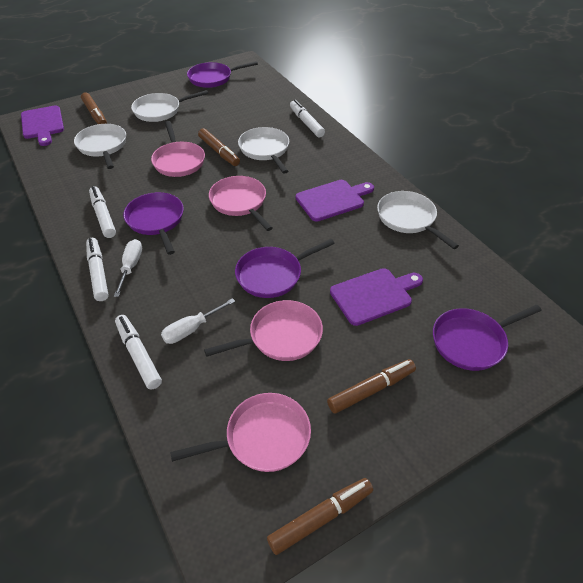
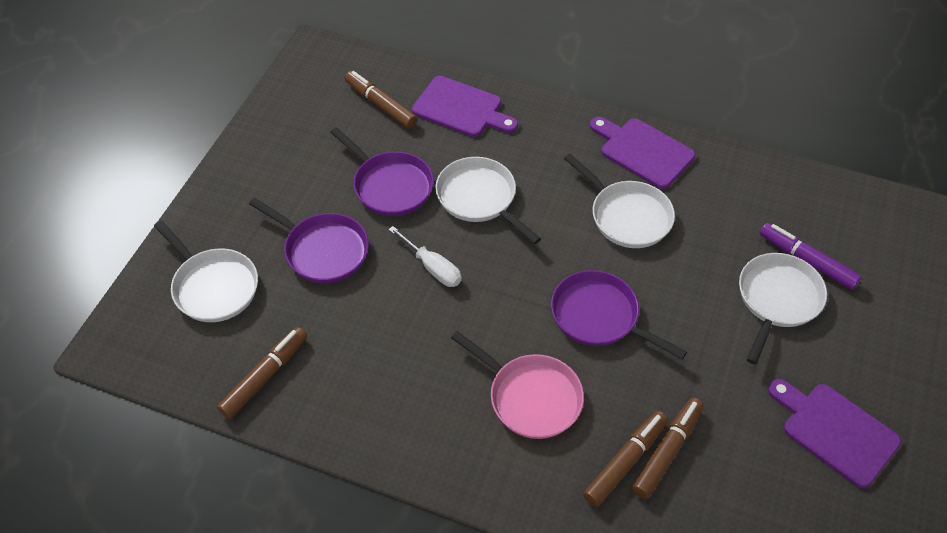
pink pan: [151,121,205,177] [170,393,311,472] [204,300,323,361] [209,176,273,231] = 4 -> [451,331,584,439] = 1
purple marker: none = 0 -> [760,223,862,290] = 1
purple pan: [123,192,184,255] [187,61,258,88] [235,239,335,298] [433,305,542,371] = 4 -> [249,198,369,283] [330,127,434,216] [551,270,687,359] = 3
white marker: [86,238,109,301] [89,186,116,238] [115,315,162,390] [290,100,325,137] = 4 -> none = 0
white screwdriver: [114,239,142,297] [161,298,235,344] = 2 -> [388,226,462,287] = 1

